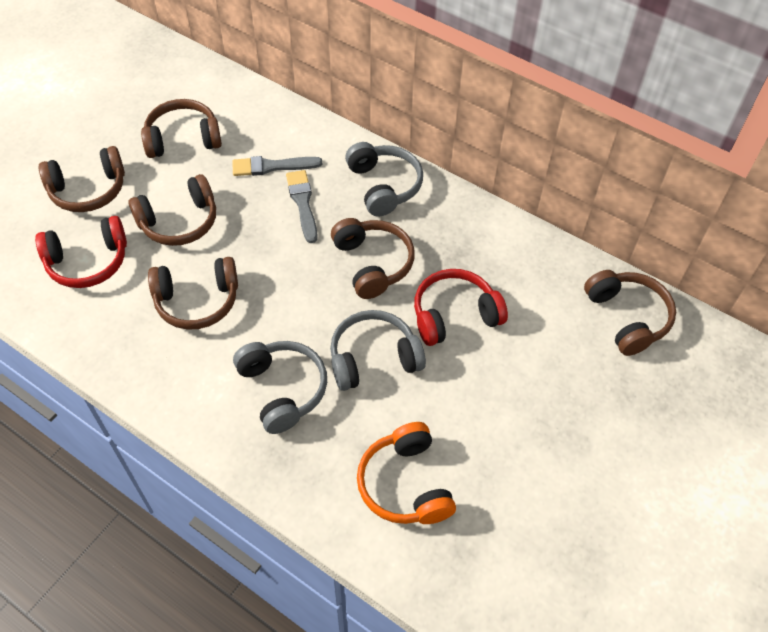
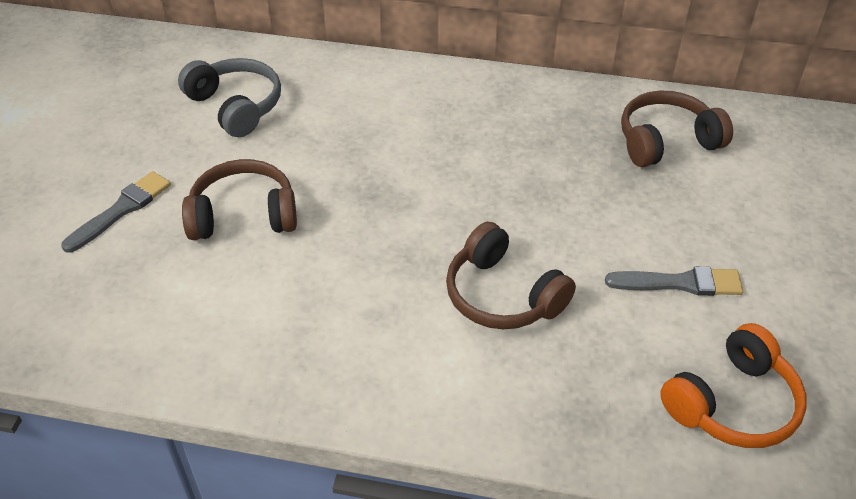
brown headphones: [39,146,125,212] [129,174,216,246] [141,99,222,158] [148,257,238,330] [331,218,415,299] [584,270,676,356] = 6 -> [182,159,297,240] [446,222,576,329] [621,90,733,167] = 3
grey headphones: [233,341,327,434] [330,310,426,391] [345,142,423,216] = 3 -> [178,58,281,137] = 1
red headphones: [35,216,127,288] [414,269,508,346] = 2 -> none = 0

